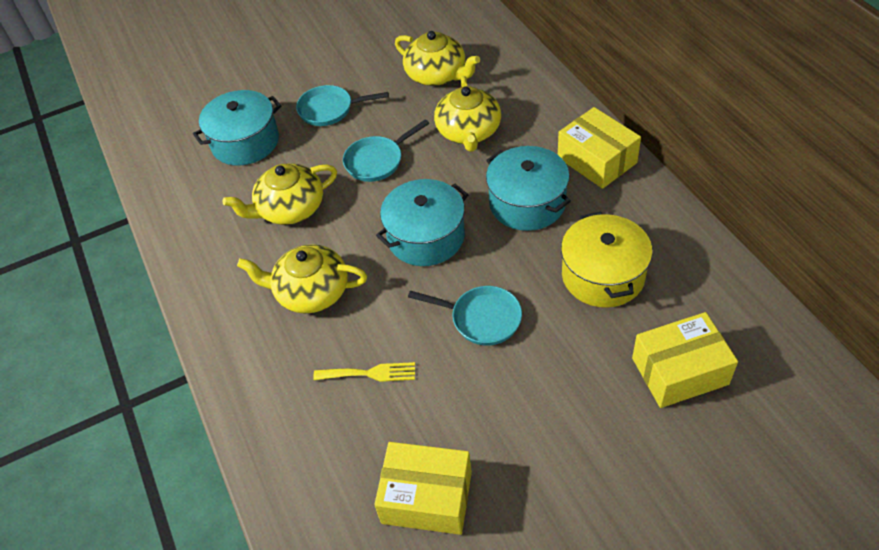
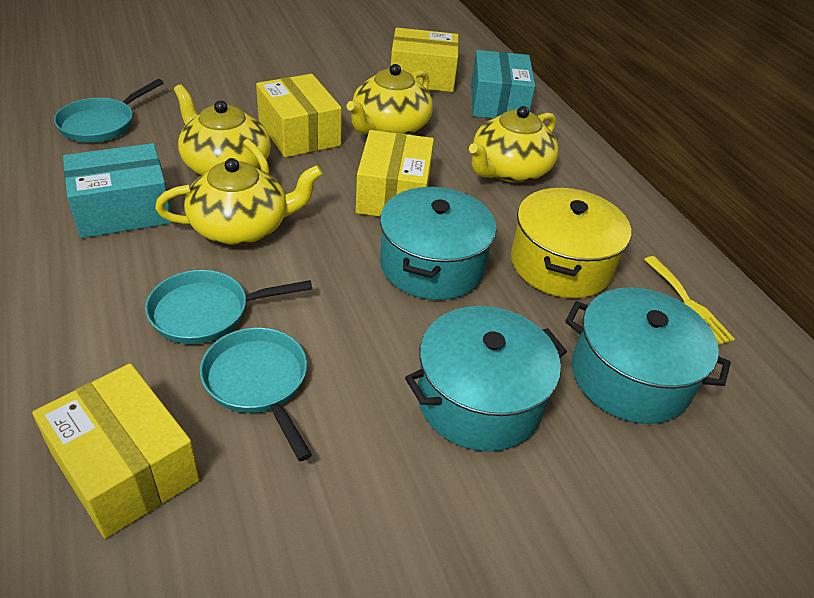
turquoise box: none = 0 -> [63,143,172,238] [471,50,535,118] = 2
yellow box: [374,442,472,535] [558,107,641,189] [632,312,738,408] = 3 -> [32,364,200,538] [256,74,342,157] [356,130,434,217] [391,28,459,92] = 4

